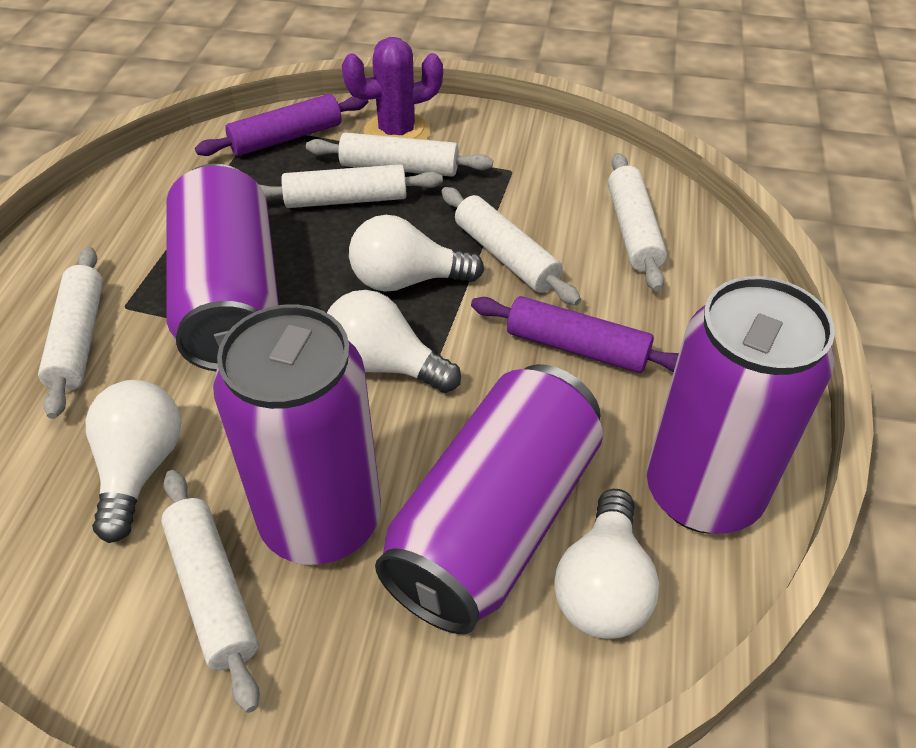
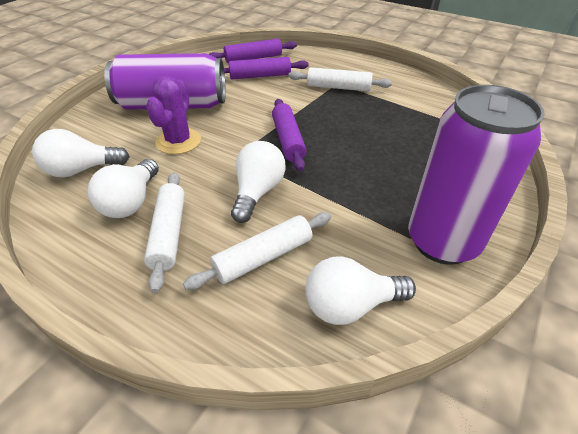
purple can: [166,164,279,371] [213,304,381,565] [375,364,603,634] [647,276,835,534] = 4 -> [104,53,226,110] [408,85,545,265] = 2
purple rolling pin: [195,94,369,156] [471,296,679,373] = 2 -> [209,38,297,63] [224,57,309,79] [272,99,307,171] = 3
white rolling pin: [38,247,103,419] [161,470,260,713] [260,164,443,208] [306,132,493,177] [441,187,581,305] [608,153,667,291] = 6 -> [144,172,185,293] [183,212,331,290] [289,67,392,91] = 3

